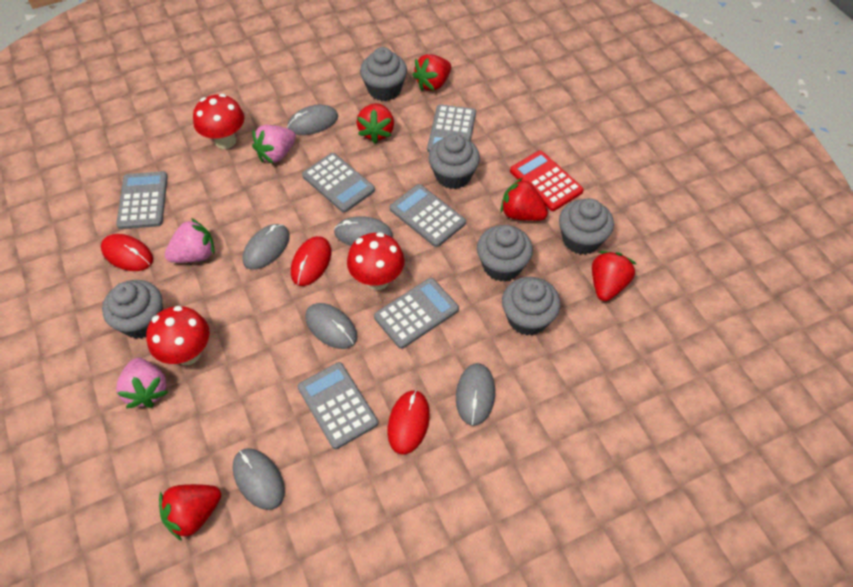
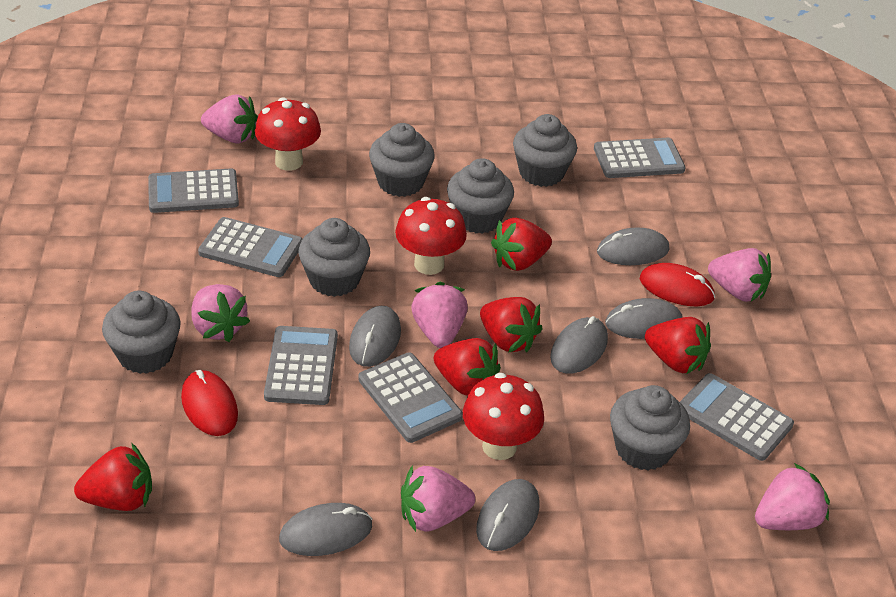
pink strawberry: [116,358,168,408] [165,218,215,263] [252,125,296,164] = 3 -> [191,284,250,342] [201,95,258,143] [401,465,475,532] [411,282,468,348] [708,248,771,302] [755,463,830,530] = 6
red calculator: [510,151,584,211] = 1 -> none = 0
red mouse: [101,234,153,271] [291,236,331,286] [387,390,430,455] = 3 -> [181,370,238,436] [640,263,715,306] = 2

